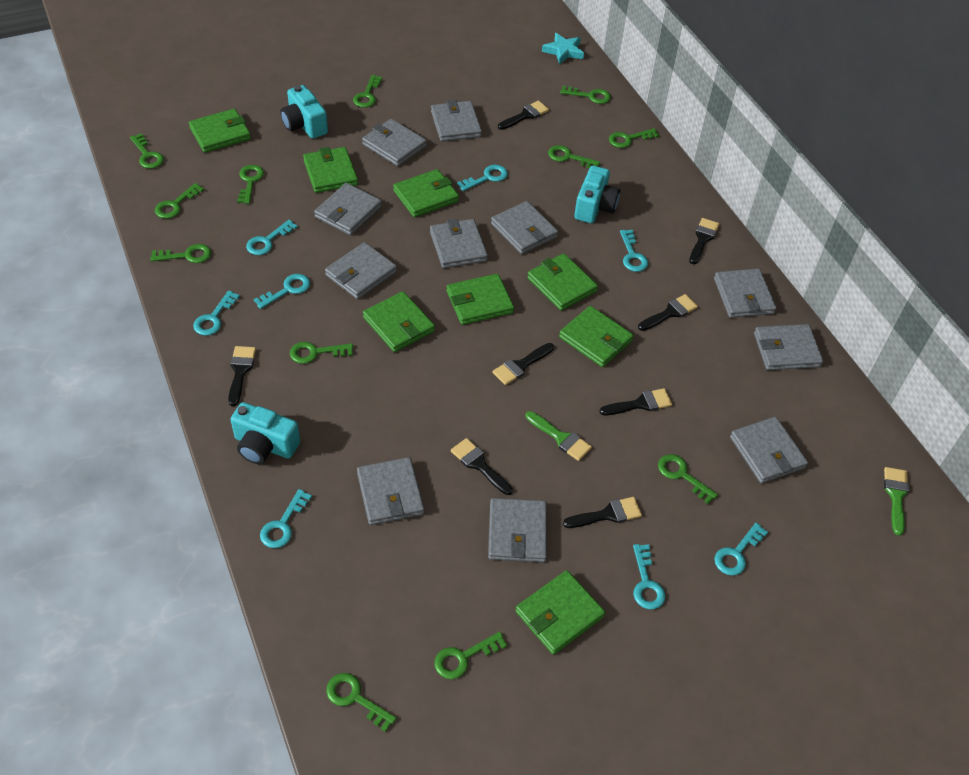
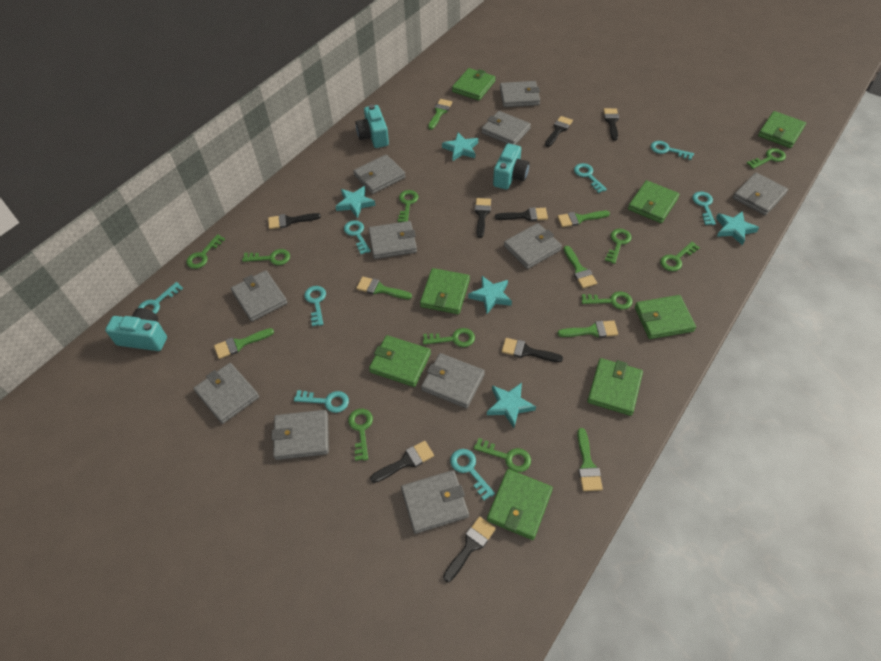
green brush: [526,411,592,461] [884,467,909,536] = 2 -> [214,328,274,359] [356,277,412,299] [428,99,452,130] [557,211,610,227] [557,321,618,338] [564,246,597,288] [577,428,603,491] = 7
green key: [130,133,164,169] [150,244,211,263] [155,183,204,219] [237,165,264,204] [290,342,353,364] [326,673,396,732] [353,75,382,108] [434,631,507,679] [548,145,600,168] [560,85,611,104] [609,128,659,148] [658,454,718,504] = 12 -> [186,234,225,269] [242,249,290,265] [348,409,373,461] [398,190,418,222] [423,328,475,347] [474,438,531,472] [581,292,633,310] [605,229,632,264] [660,242,700,271] [747,148,786,169] = 10
turquoise star: [542,33,584,65] = 1 -> [335,186,376,218] [442,132,478,161] [468,276,512,314] [487,383,536,428] [716,211,759,245] = 5

